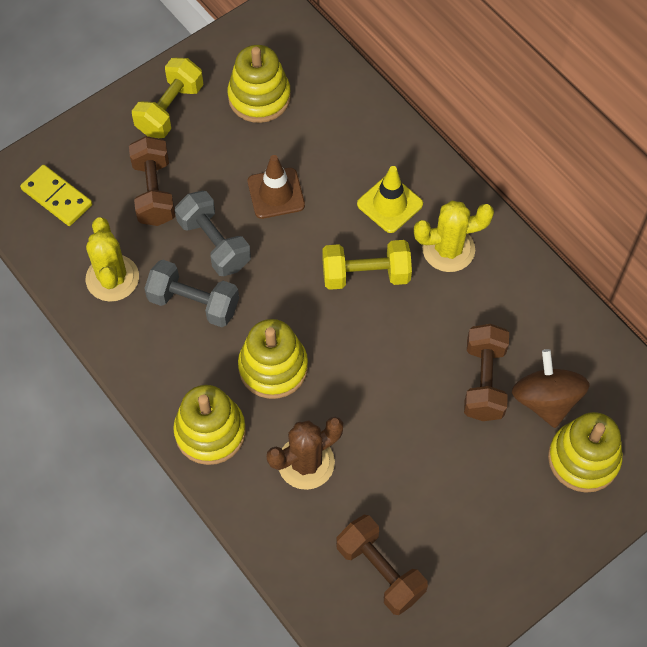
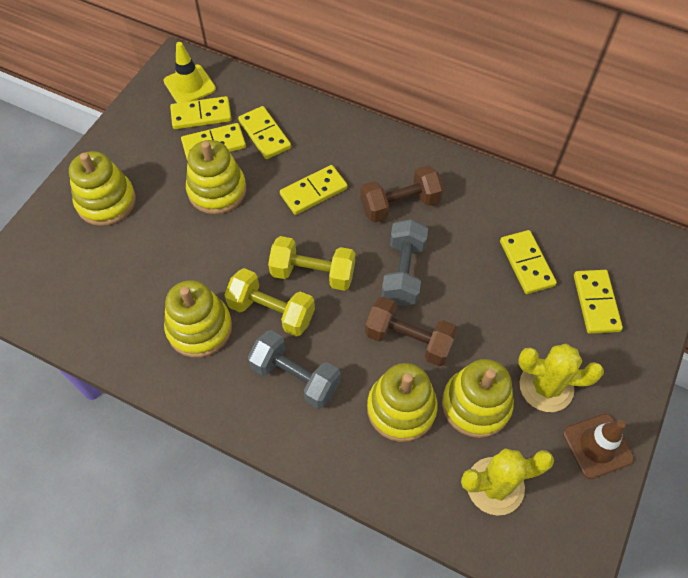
brown cactus: [267,417,343,490] = 1 -> none = 0
brown dumbbell: [129,136,175,226] [336,515,428,615] [464,324,509,421] = 3 -> [360,165,444,222] [365,297,458,366] = 2
brown spinning top: [512,349,590,428] = 1 -> none = 0
yellow domino: [20,165,92,226] = 1 -> [170,96,232,129] [181,123,246,161] [238,106,291,159] [280,165,348,215] [500,230,557,294] [574,270,623,334] = 6
yellow stacking toy: [173,385,246,465] [227,45,291,123] [238,319,308,399] [548,412,623,493] = 4 -> [69,151,136,226] [164,280,232,358] [186,140,246,214] [367,363,438,442] [442,359,514,438] = 5

